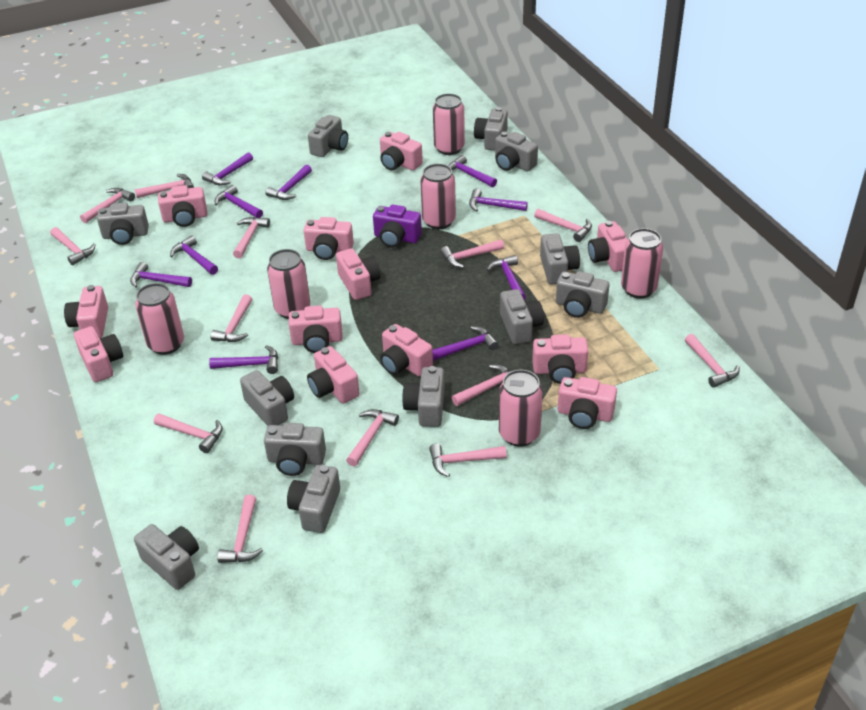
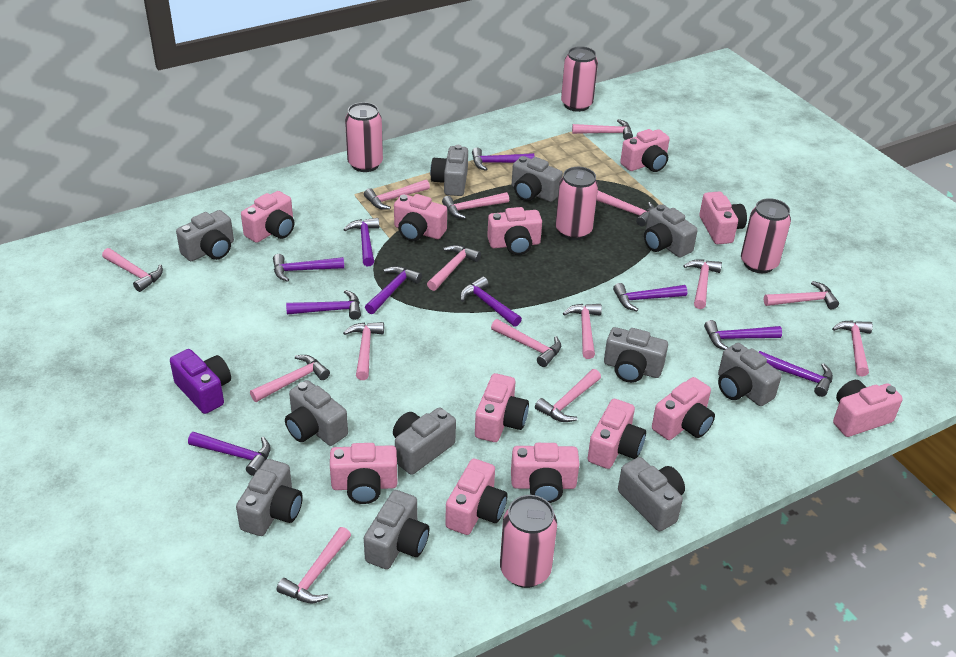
grey camera: [97,203,149,245] [134,524,199,590] [240,370,294,426] [264,423,326,476] [287,465,340,533] [308,115,348,157] [402,366,445,427] [474,107,508,151] [495,132,538,171] [500,289,544,344] [540,233,580,285] [556,271,609,318] = 12 -> [176,210,234,261] [236,459,303,536] [285,380,348,446] [364,490,429,569] [393,408,456,475] [430,145,468,196] [512,156,563,202] [604,327,668,383] [618,457,685,531] [644,205,698,258] [718,343,782,406] = 11
pink can: [135,283,184,355] [267,249,310,319] [420,164,456,229] [433,93,465,155] [499,370,543,447] [621,228,663,298] = 6 -> [345,102,383,172] [500,495,557,588] [555,167,598,240] [561,46,598,112] [741,198,791,273] = 5
pink hammer: [50,227,96,265] [80,188,135,224] [135,174,194,198] [154,413,223,453] [211,294,252,342] [217,495,263,563] [233,217,270,258] [346,409,399,466] [429,444,507,477] [441,240,504,268] [452,365,511,406] [534,209,592,242] [685,334,739,388] = 13 -> [102,248,163,292] [250,355,330,402] [277,527,351,603] [343,322,384,380] [364,179,430,210] [427,245,481,291] [442,192,509,219] [491,319,561,367] [535,369,601,422] [563,304,602,359] [572,119,633,140] [596,191,655,226] [683,259,722,309] [764,281,839,309] [832,320,873,376] = 15

